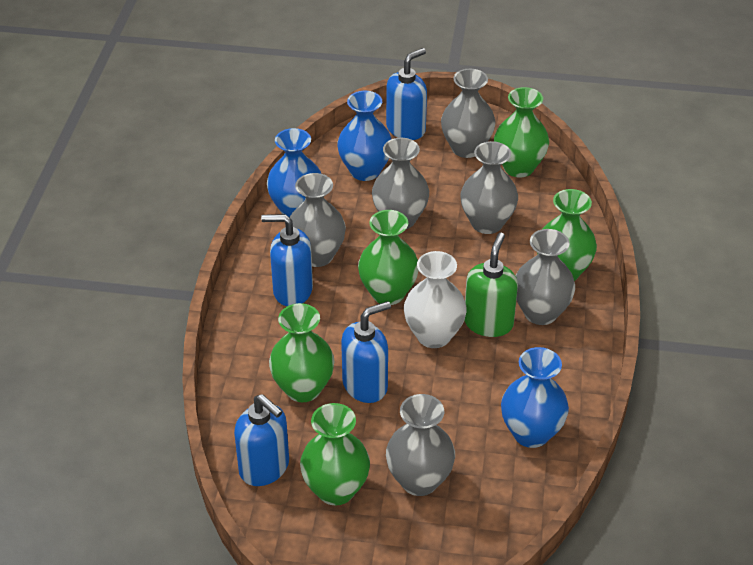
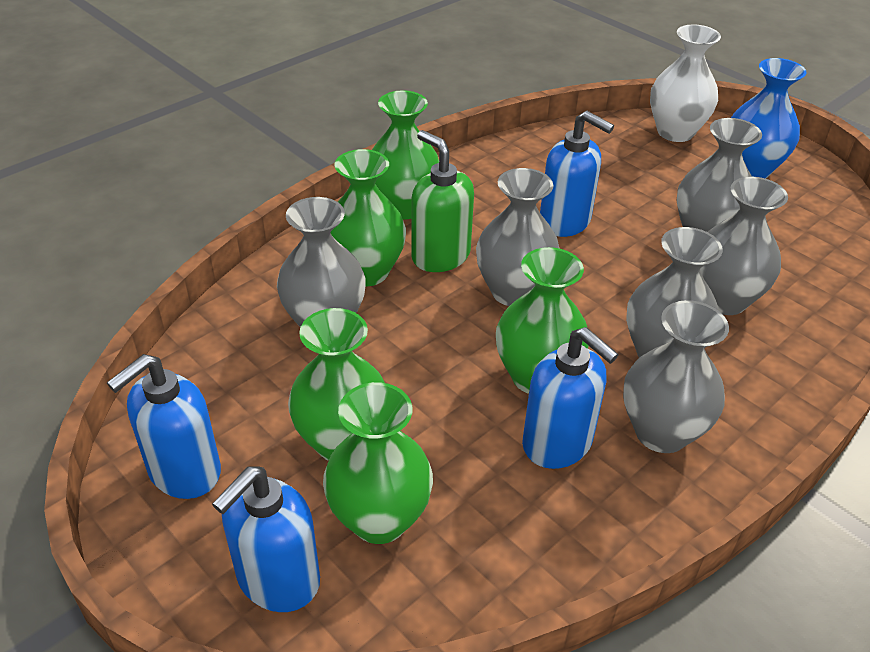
blue vase: [267,128,321,218] [337,91,391,181] [501,347,569,448] = 3 -> [731,58,807,179] = 1

